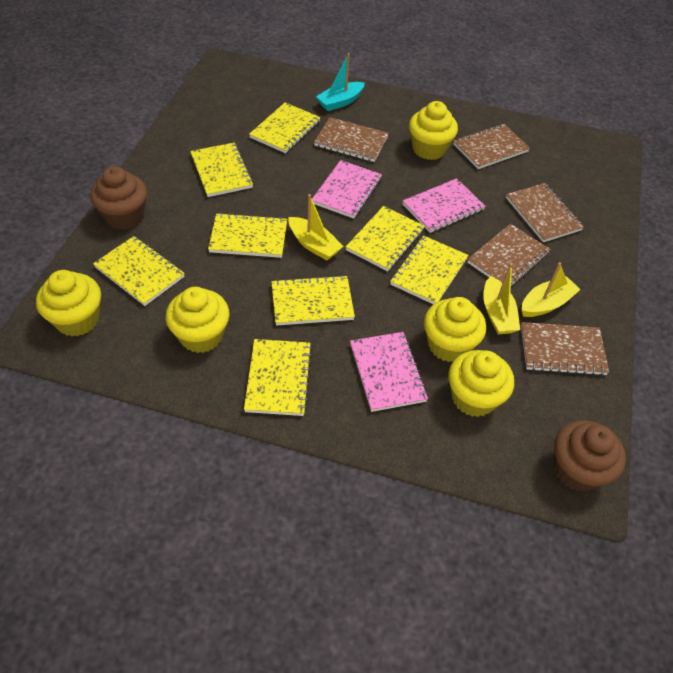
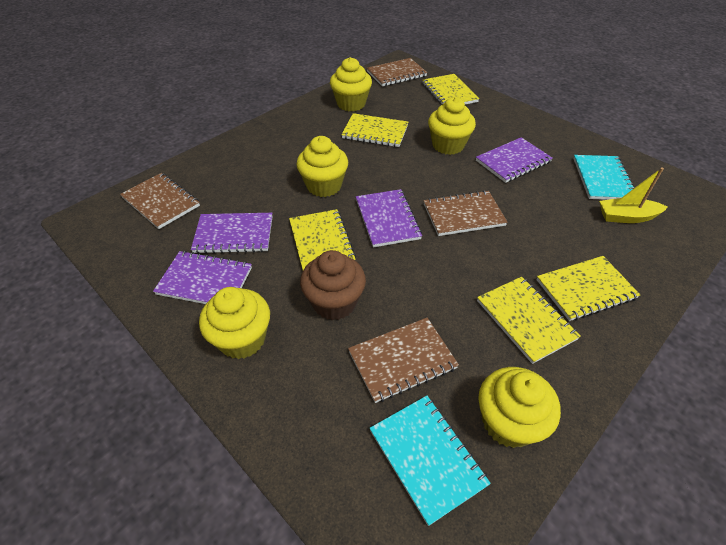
brown cupcake: [90,166,147,230] [554,420,626,492] = 2 -> [300,250,366,320] = 1
brown notebook: [314,117,389,162] [453,124,530,169] [467,224,551,288] [506,183,584,242] [521,322,609,376] = 5 -> [120,173,200,229] [348,318,459,403] [367,58,427,86] [424,190,508,236] = 4
pink notebook: [312,160,382,219] [350,332,428,412] [403,178,485,233] = 3 -> none = 0
purple notebook: none = 0 -> [153,251,252,304] [191,213,273,254] [356,189,422,247] [476,137,553,183] = 4
turquoise boat: [316,53,365,111] = 1 -> none = 0
turquoise notebook: none = 0 -> [370,396,491,526] [573,155,635,200] = 2
yellow boat: [288,194,343,260] [483,263,520,334] [522,262,581,317] = 3 -> [599,167,668,223] = 1
yellow notebook: [93,236,185,306] [190,143,253,197] [208,213,287,258] [244,339,312,416] [249,102,320,153] [271,275,355,326] [346,206,425,271] [390,236,468,304] = 8 -> [289,209,356,270] [341,113,408,147] [423,74,479,105] [477,277,581,364] [537,256,640,321] = 5

